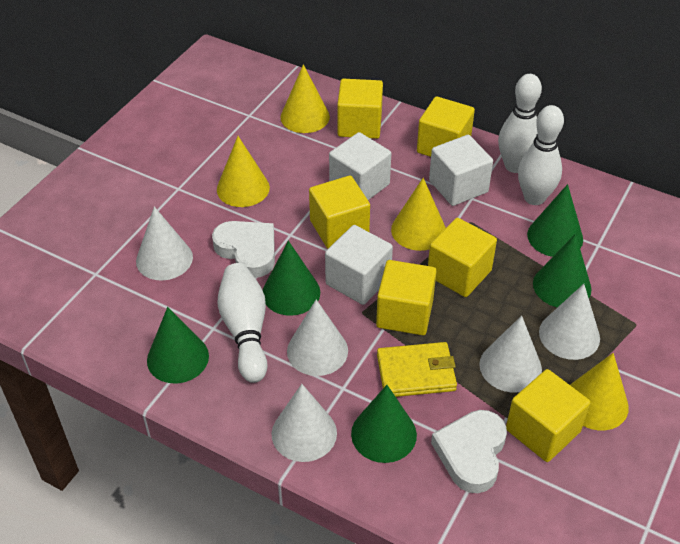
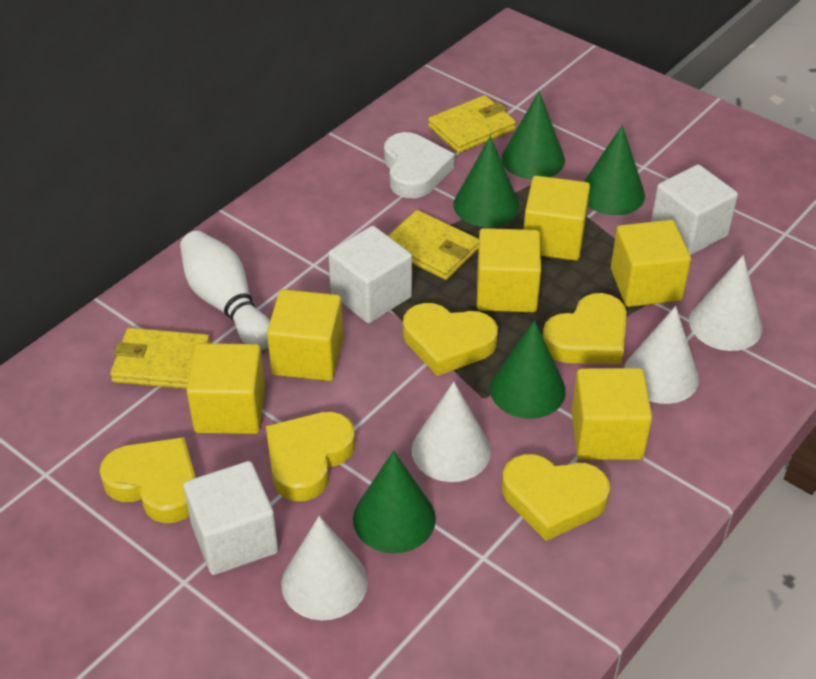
white bowling pin: [217,263,268,383] [498,74,542,173] [518,105,564,205] = 3 -> [180,231,270,350] = 1
white cone: [136,206,193,280] [272,384,337,462] [287,300,348,376] [479,316,542,392] [539,284,600,360] = 5 -> [282,516,368,620] [412,382,491,482] [624,306,699,404] [689,255,762,351] = 4
white heart: [212,221,275,278] [431,410,507,493] = 2 -> [384,132,455,198] = 1
yellow cone: [217,136,270,207] [281,64,330,133] [391,178,446,251] [570,353,629,430] = 4 -> none = 0
yellow heart: none = 0 -> [100,437,196,523] [266,412,355,501] [403,303,498,376] [502,454,610,541] [543,293,627,364] = 5
yellow wallet: [377,342,457,397] = 1 -> [110,328,210,389] [388,210,479,280] [428,95,516,153] = 3

